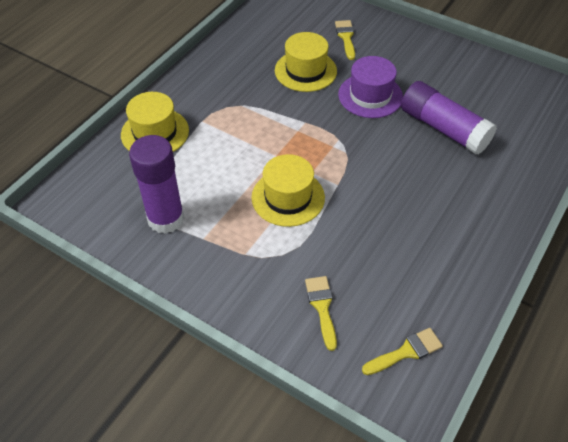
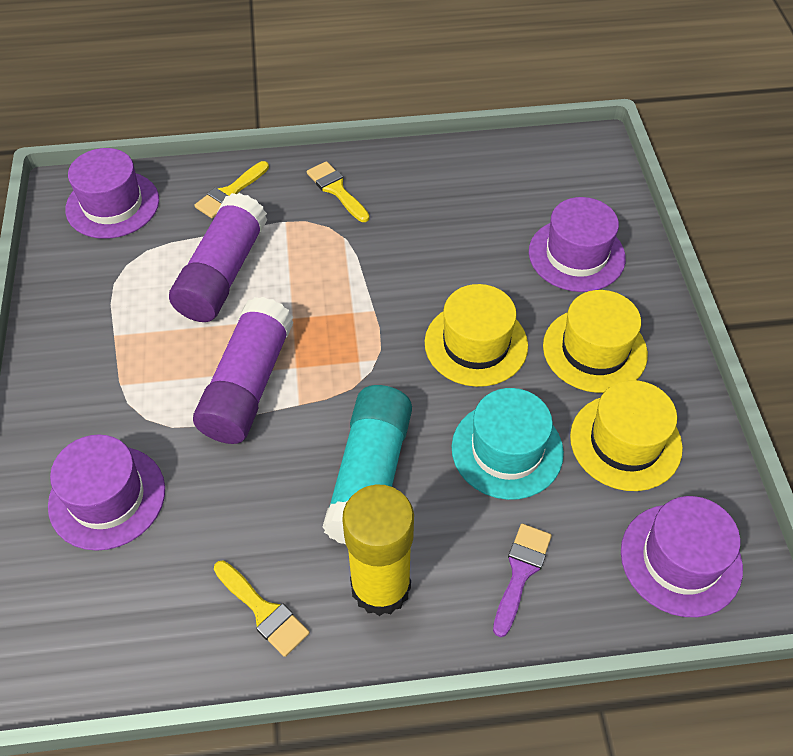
purple brush: none = 0 -> [493,524,552,637] = 1
purple hat: [338,56,403,118] = 1 -> [48,434,165,551] [65,148,159,239] [529,197,626,292] [621,496,743,617] = 4
turquoise glue stick: none = 0 -> [322,385,412,544] = 1
turquoise hat: none = 0 -> [452,388,564,500] = 1
yellow glue stick: none = 0 -> [342,485,414,616] = 1

